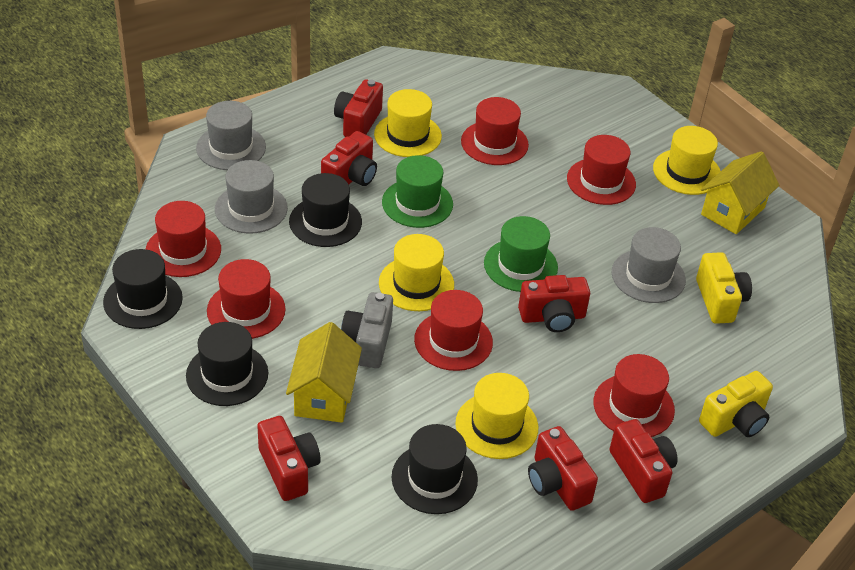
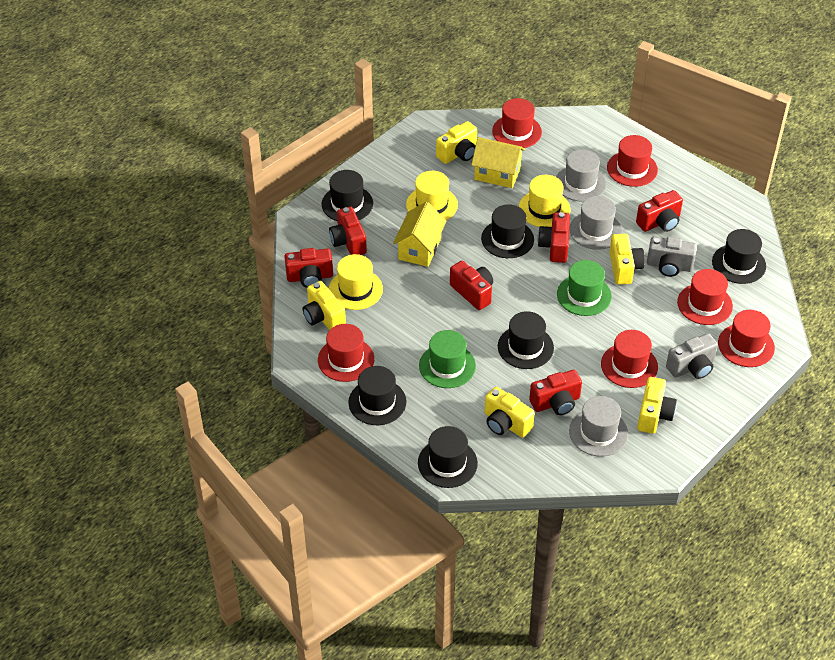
black hat: [103,249,183,329] [186,322,268,406] [289,173,362,247] [392,424,478,514] = 4 -> [322,170,373,221] [348,366,406,425] [418,426,478,488] [481,204,534,258] [498,311,554,369] [712,229,766,284] = 6
grey camera: [341,292,393,368] = 1 -> [647,237,697,277] [666,333,718,379] = 2
yellow camera: [696,252,752,324] [699,371,773,437] = 2 -> [303,281,346,330] [436,121,477,164] [485,387,535,438] [609,234,645,284] [637,377,677,434] = 5
yellow hat: [374,89,442,157] [379,234,454,311] [455,373,538,459] [653,126,721,195] = 4 -> [329,254,383,310] [406,171,458,220] [519,175,570,227] = 3

